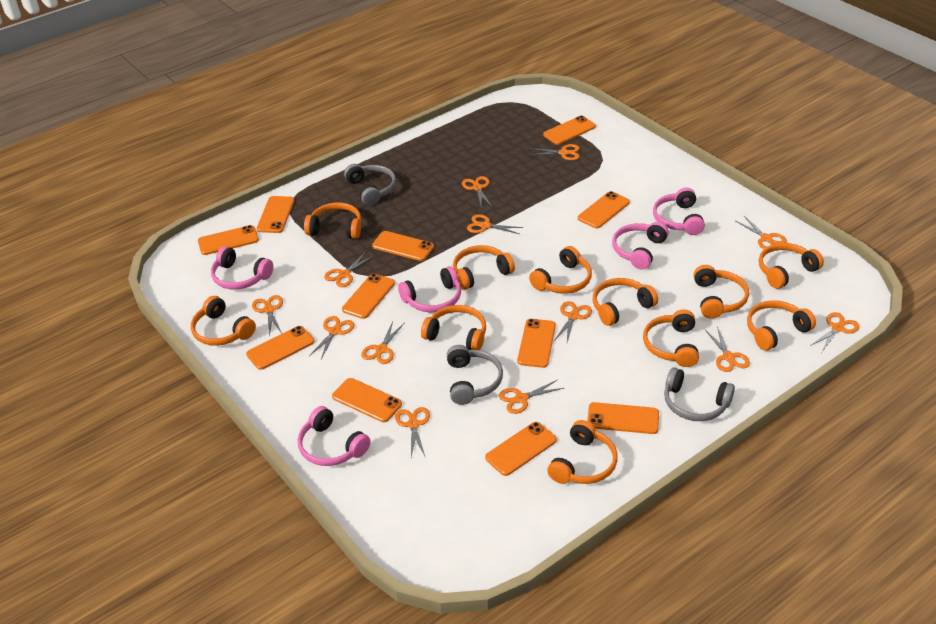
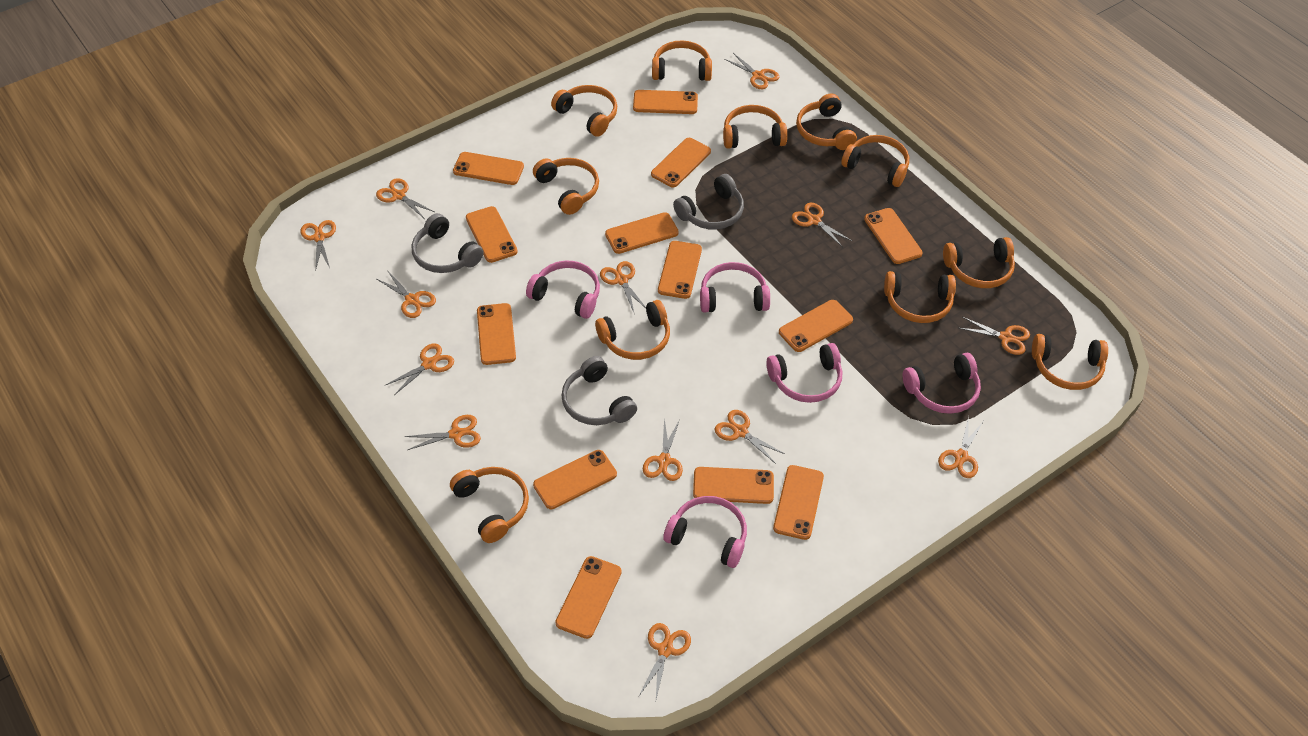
orange phone: [198,225,259,255] [246,326,314,370] [257,196,294,233] [332,378,402,422] [342,274,395,319] [372,231,434,261] [485,422,557,476] [517,319,556,368] [543,116,596,145] [578,191,630,228] [587,402,659,434] = 11 -> [453,152,524,185] [466,206,518,263] [477,303,516,365] [533,450,617,509] [555,556,622,639] [605,212,679,254] [633,90,698,114] [651,138,711,187] [658,241,702,299] [693,467,774,504] [773,465,824,540] [779,300,853,352] [864,208,923,264] = 13

